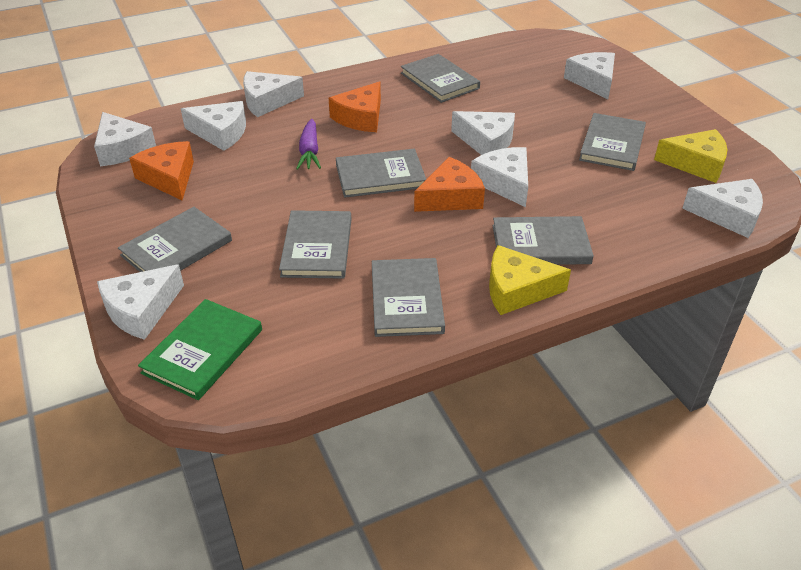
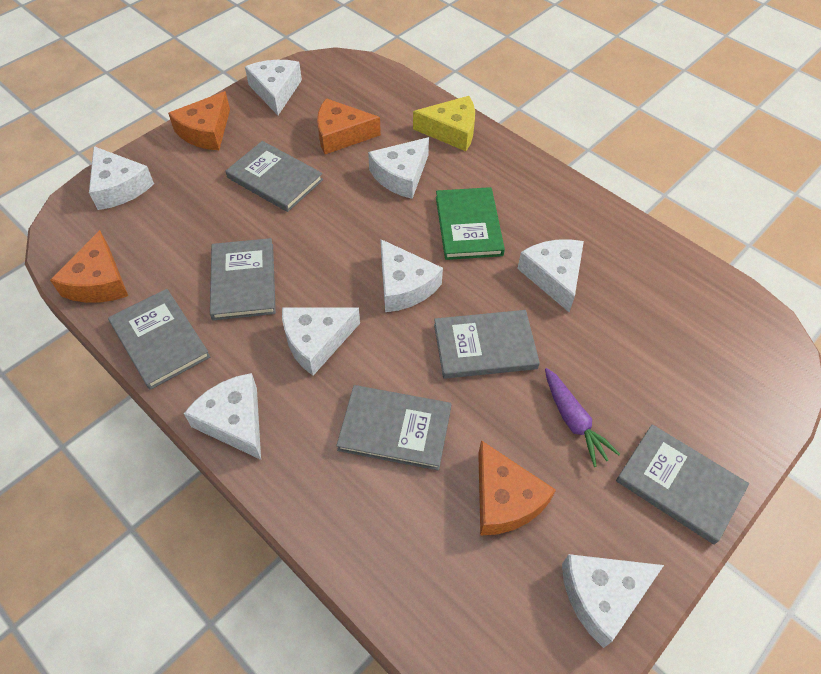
grey book: [118,207,232,272] [279,210,351,279] [336,149,426,198] [372,258,445,337] [401,54,480,103] [493,216,594,265] [579,113,646,171] = 7 -> [108,289,210,390] [210,238,276,320] [226,141,323,212] [336,385,452,471] [434,310,540,379] [616,424,749,545] = 6
orange cheese: [129,141,194,200] [329,81,381,132] [414,157,485,212] = 3 -> [50,230,128,303] [168,91,230,150] [317,98,381,154] [478,440,556,536] = 4
yellow cheese: [489,245,571,315] [654,129,727,183] = 2 -> [413,96,475,151] = 1

